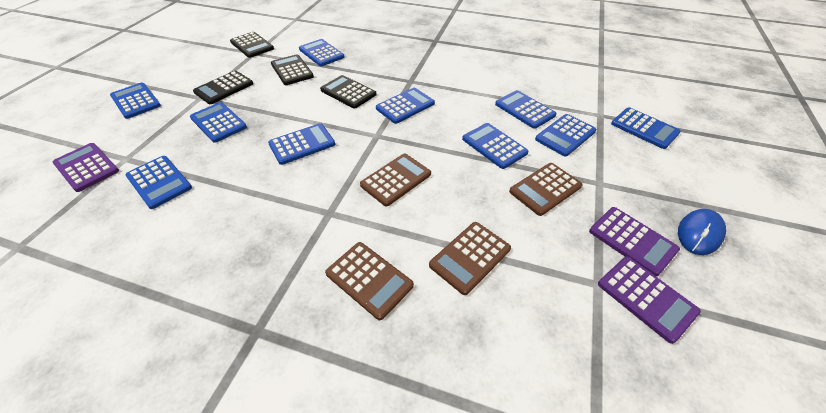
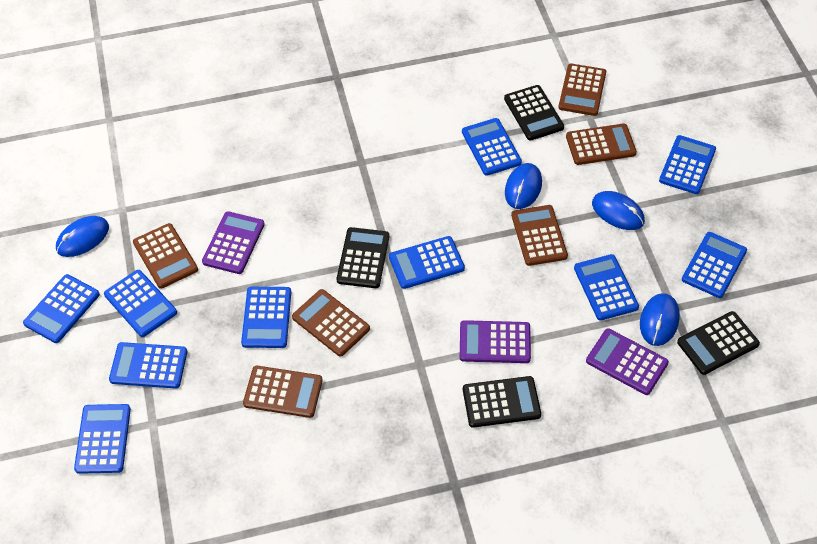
blue mouse: [678,209,726,255] = 1 -> [56,216,109,257] [505,163,542,209] [592,191,645,230] [640,293,680,346] = 4
brown calculator: [325,242,414,320] [360,154,431,207] [429,222,511,295] [509,163,582,216] = 4 -> [133,223,198,289] [243,366,323,418] [292,289,370,357] [511,205,568,266] [558,64,606,116] [566,124,637,165] = 6

